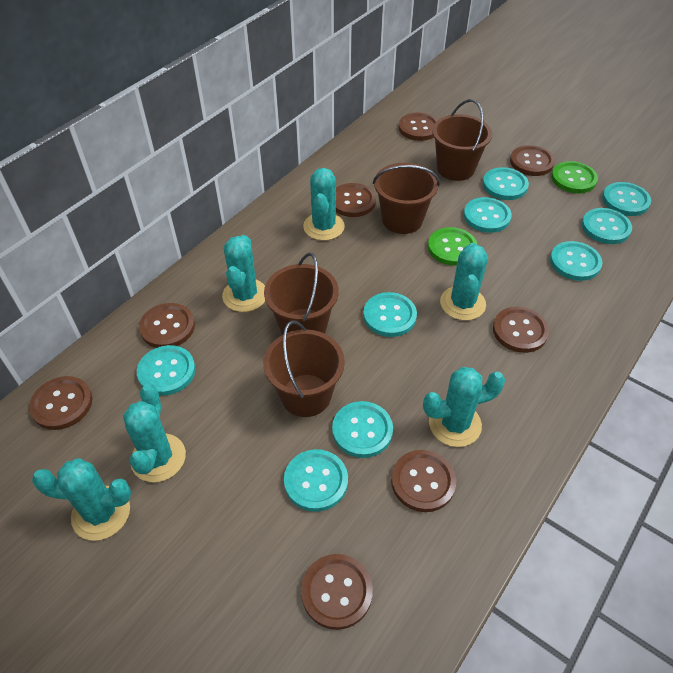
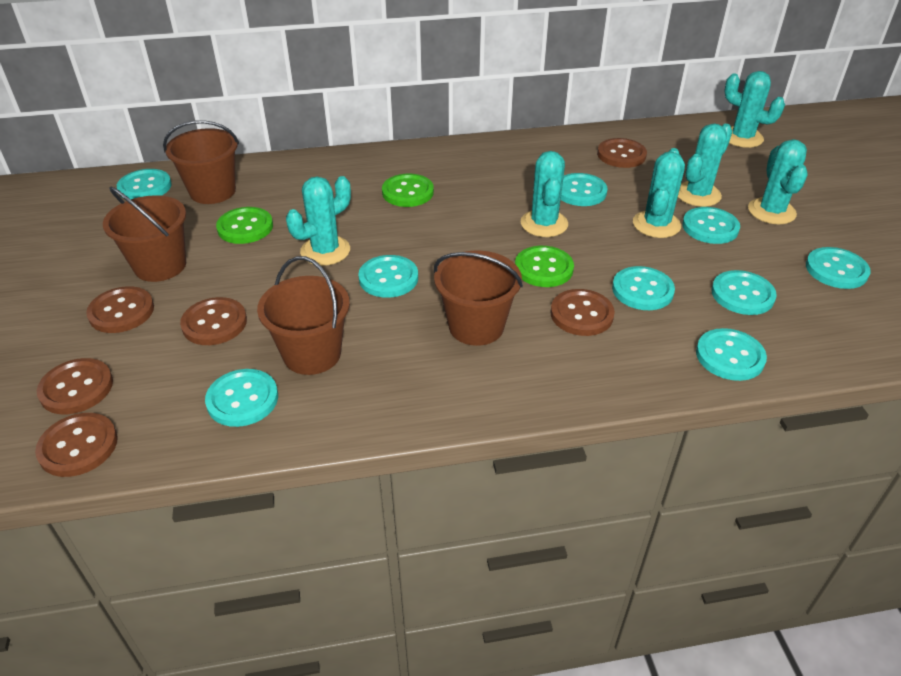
brown button: [29,376,93,430] [139,303,195,348] [301,554,373,630] [336,183,376,217] [391,450,456,512] [399,113,437,141] [493,307,549,353] [510,145,555,176] = 8 -> [35,413,118,477] [37,358,113,414] [86,286,154,333] [180,297,247,345] [551,289,615,336] [597,138,647,168] = 6
green button: [428,227,477,266] [551,161,598,193] = 2 -> [216,207,273,244] [382,174,434,207] [515,246,574,287] = 3

